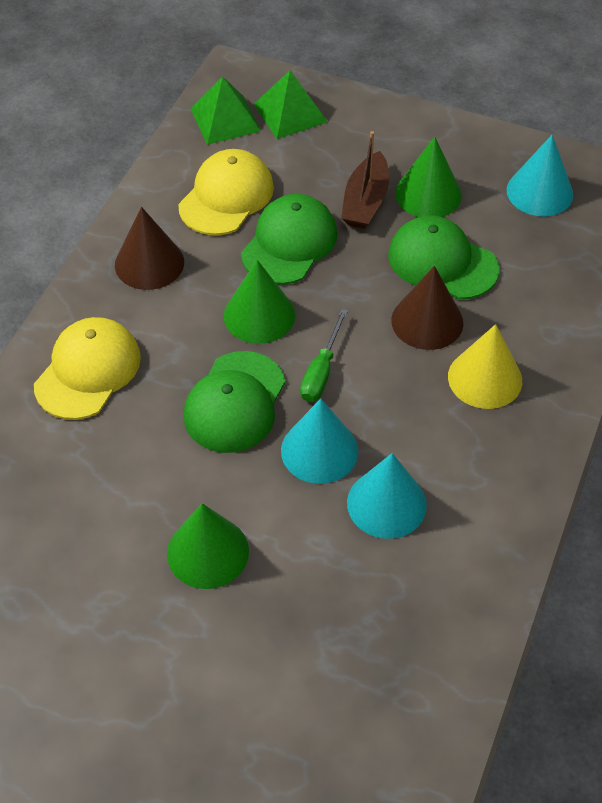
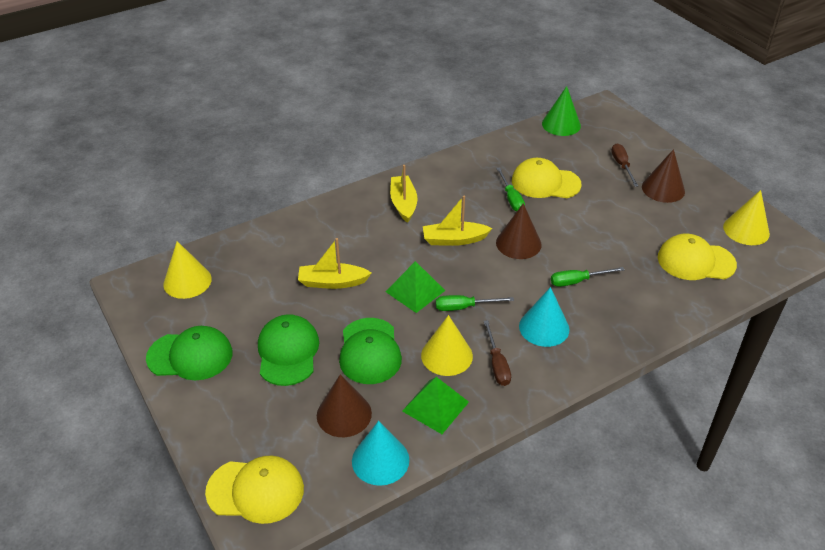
brown boat: [341,131,389,229] = 1 -> none = 0
brown cone: [115,207,184,290] [391,266,463,350] = 2 -> [317,374,372,437] [496,203,542,259] [642,149,685,203] = 3
brown screwdriver: none = 0 -> [484,320,511,386] [611,143,638,187] = 2
green cone: [167,503,249,589] [224,260,295,344] [395,137,462,217] = 3 -> [542,86,581,136] = 1
green screwdriver: [300,309,348,402] = 1 -> [436,295,514,311] [496,167,525,211] [551,267,625,287] = 3
turquoise cone: [281,398,358,484] [347,453,427,539] [507,135,573,216] = 3 -> [352,421,409,486] [519,287,570,347] = 2
yellow boat: none = 0 -> [298,238,371,289] [390,165,418,223] [423,196,493,246] = 3
yellow cap: [34,317,141,420] [178,149,274,235] = 2 -> [205,456,304,524] [512,158,582,198] [658,234,737,280] = 3
yellow cone: [448,324,522,409] = 1 -> [163,241,212,299] [421,315,473,376] [723,190,770,245] = 3

